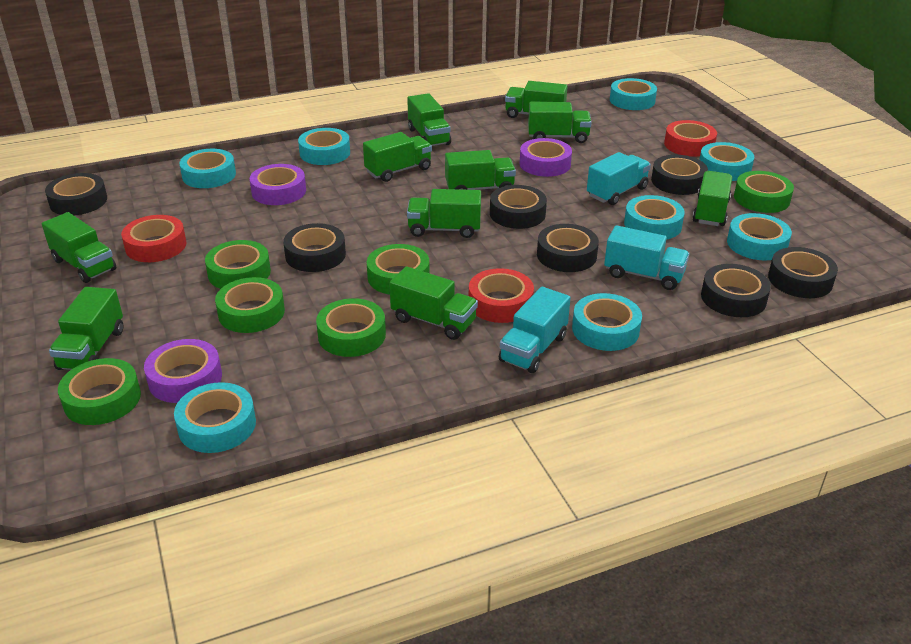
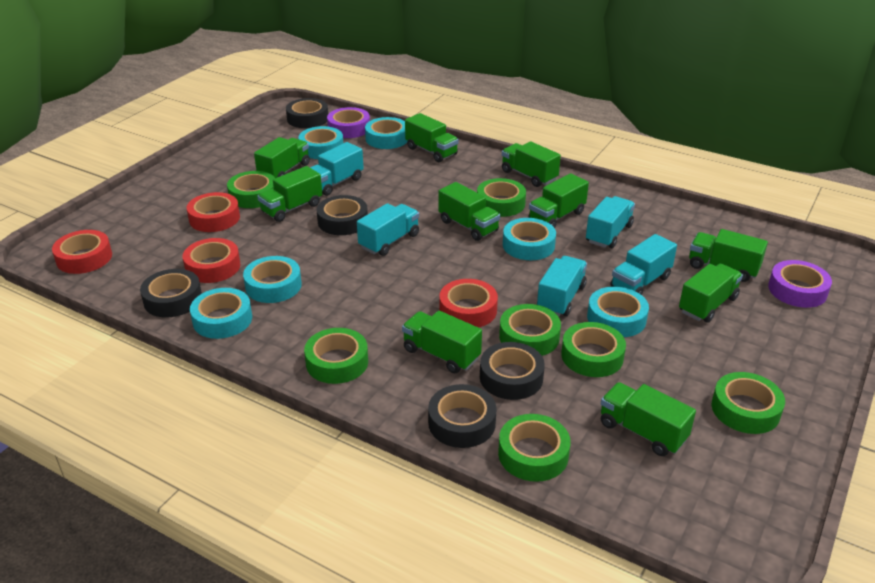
black tape: [45,173,107,215] [283,223,346,272] [490,185,547,229] [537,224,599,272] [651,155,708,195] [701,264,771,317] [768,247,838,298] = 7 -> [140,269,202,317] [286,98,328,128] [317,195,368,235] [428,384,497,448] [480,342,545,400] = 5
green tape: [58,358,141,425] [205,240,271,289] [215,277,285,333] [316,298,386,357] [367,244,430,295] [734,171,794,213] = 6 -> [227,171,275,208] [304,328,368,384] [477,178,526,217] [498,414,571,482] [499,304,561,356] [561,322,626,377] [712,372,785,434] = 7
purple tape: [144,339,222,403] [250,164,306,205] [520,138,572,177] = 3 -> [327,107,370,138] [768,260,832,308] = 2
red tape: [121,215,186,262] [469,268,534,323] [664,120,717,157] = 3 -> [52,230,112,274] [182,238,241,283] [187,192,240,232] [439,279,498,328] = 4
turquoise tape: [174,382,256,453] [179,149,236,188] [298,128,350,165] [572,293,642,351] [610,78,657,110] [624,195,685,240] [699,142,755,181] [727,213,792,260] = 8 -> [190,288,252,339] [243,256,302,303] [298,126,343,159] [365,117,408,149] [503,218,556,260] [587,287,649,337] = 6
turquoise truck: [499,287,571,373] [587,152,651,205] [604,225,689,290] = 3 -> [310,142,364,196] [357,203,419,256] [537,256,587,317] [586,196,635,248] [610,234,677,295] = 5

